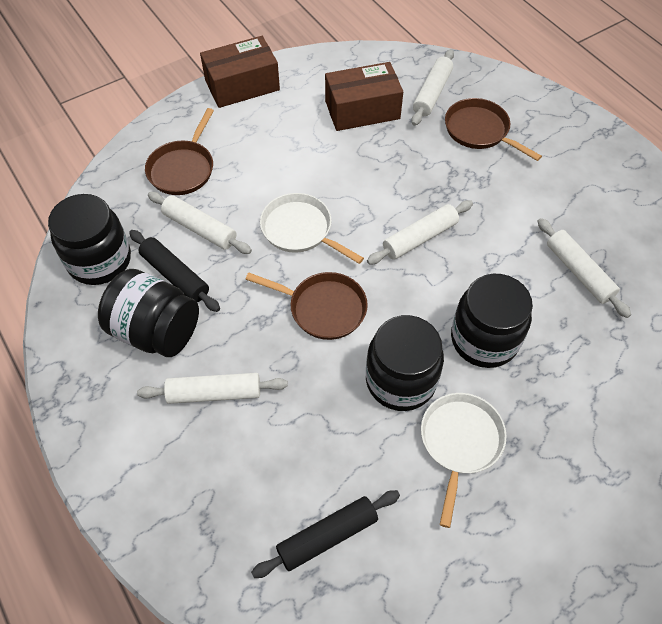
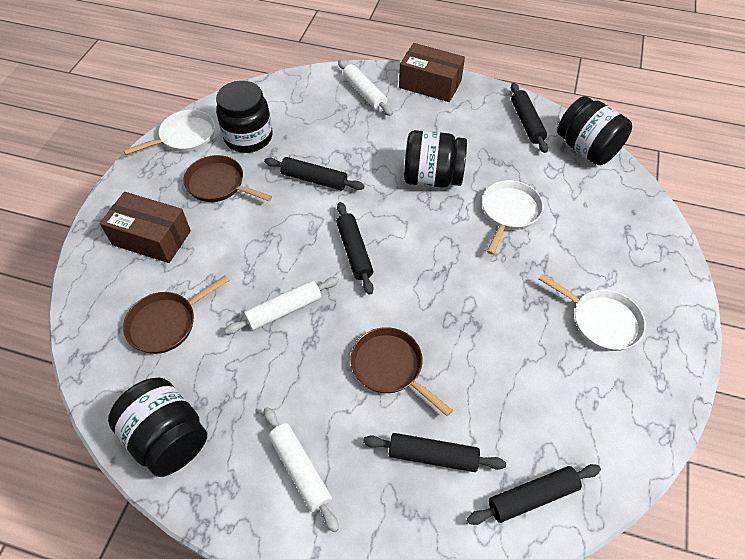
black rolling pin: [129,230,220,312] [251,490,400,578] = 2 -> [264,157,364,190] [336,202,373,295] [363,433,506,472] [467,464,601,525] [511,83,548,153] = 5
white pan: [260,193,364,264] [421,393,507,528] = 2 -> [123,110,215,155] [482,180,543,255] [539,274,646,351] = 3
white rolling pin: [137,373,288,404] [148,192,252,254] [367,200,473,264] [412,49,454,126] [537,218,631,318] = 5 -> [225,277,339,334] [264,407,339,532] [338,60,393,116] = 3

